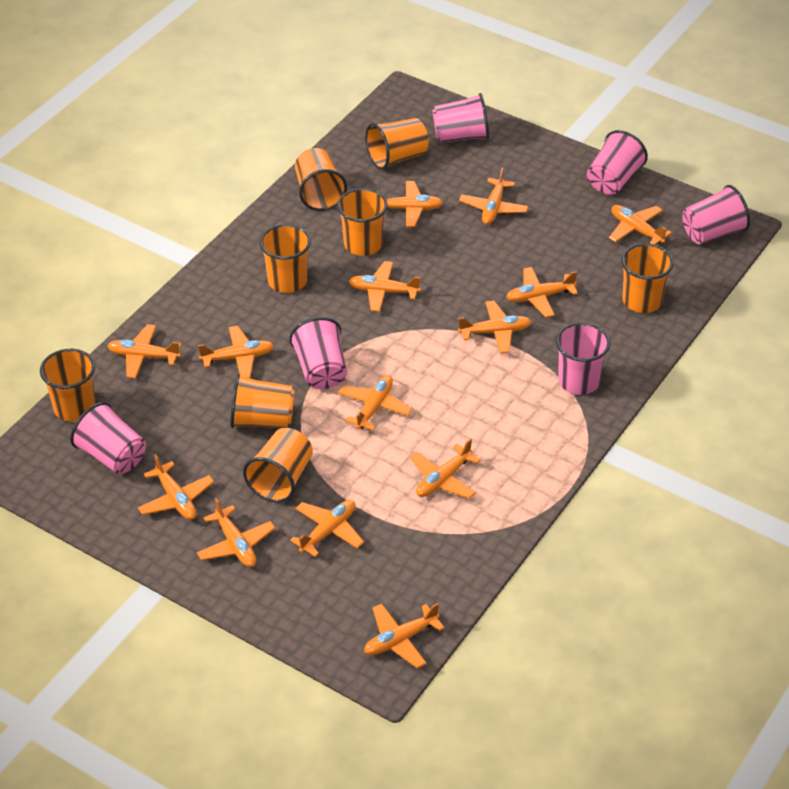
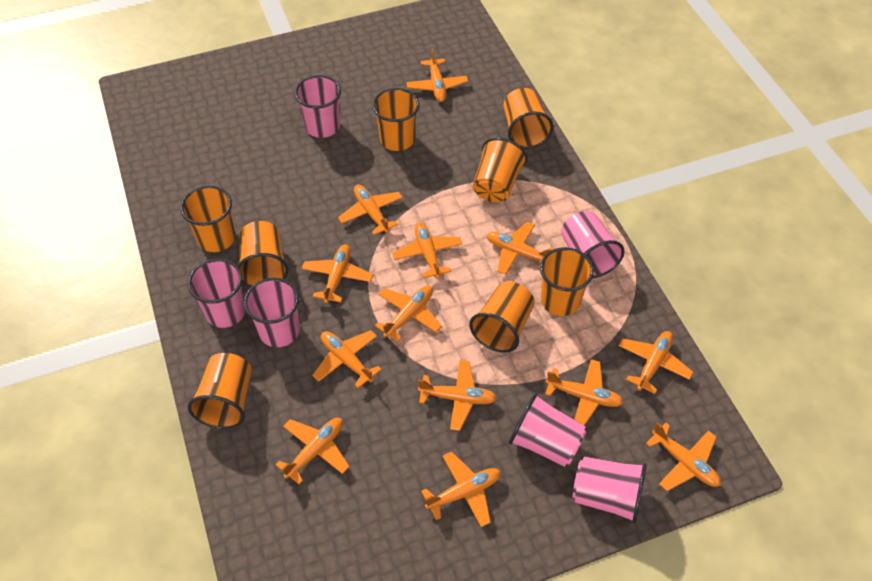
orange plane: [107,324,181,378] [138,454,214,520] [197,498,275,567] [198,326,274,378] [290,500,364,557] [338,375,412,430] [349,261,421,312] [364,603,444,668] [378,181,443,227] [410,438,481,499] [458,301,531,354] [459,167,528,225] [506,267,578,317] [609,205,672,245] = 14 -> [275,418,349,485] [302,245,373,303] [312,330,382,388] [338,185,403,235] [375,286,442,341] [392,222,462,278] [406,48,468,102] [418,360,497,431] [421,452,501,527] [487,222,553,275] [545,359,624,426] [618,331,693,394] [646,422,721,491] = 13

